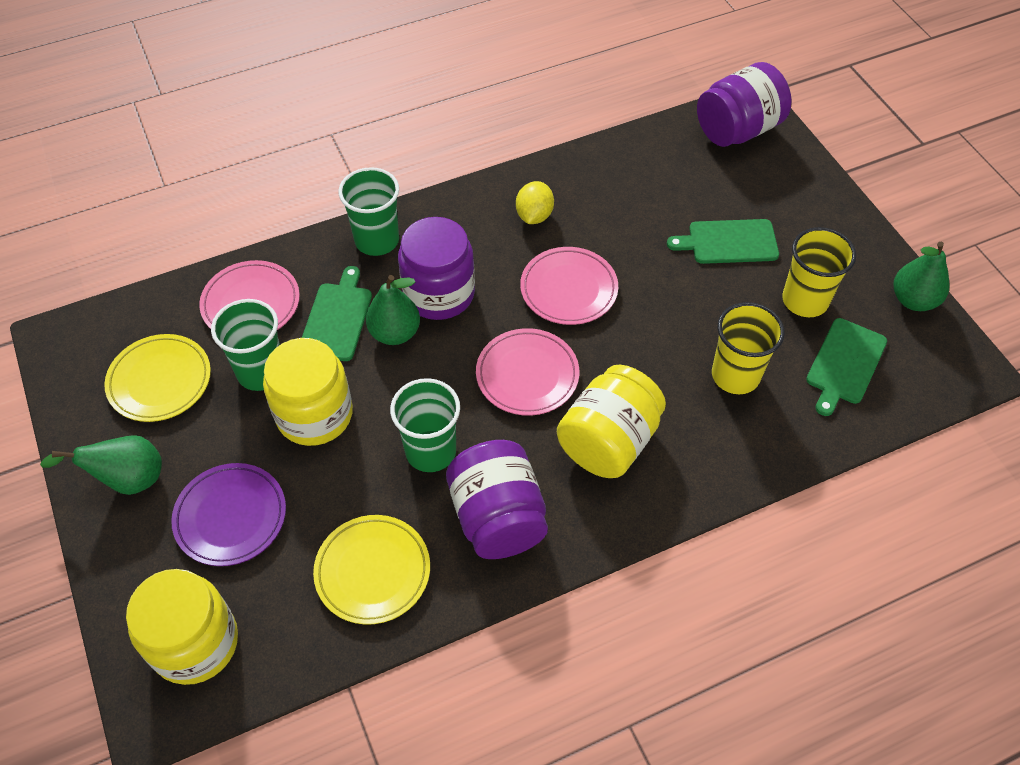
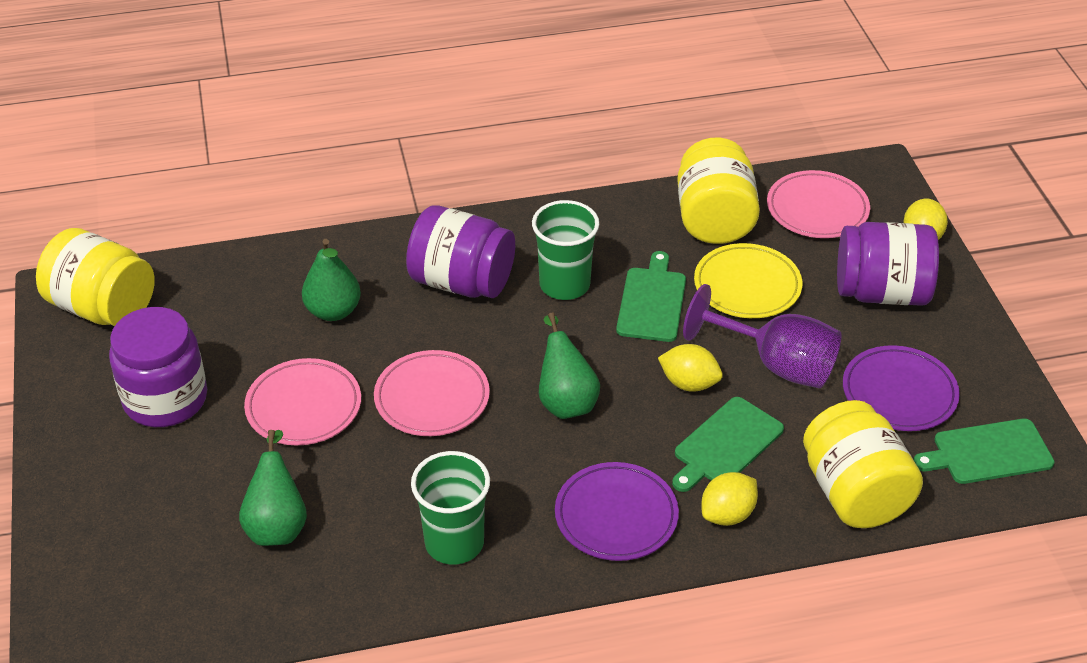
green cup: [211,299,280,391] [338,167,399,256] [390,378,460,472] = 3 -> [411,451,490,565] [532,200,599,300] = 2
purple goblet: none = 0 -> [683,284,842,388] = 1
purple plate: [171,463,286,566] = 1 -> [555,462,679,561] [843,345,960,431] = 2
yellow cup: [712,302,785,394] [782,227,856,317] = 2 -> none = 0
yellow lemon: [516,181,554,224] = 1 -> [658,344,723,392] [701,472,758,526] [903,199,948,240] = 3
yellow plate: [104,334,211,422] [313,515,430,625] = 2 -> [694,243,802,318] = 1

